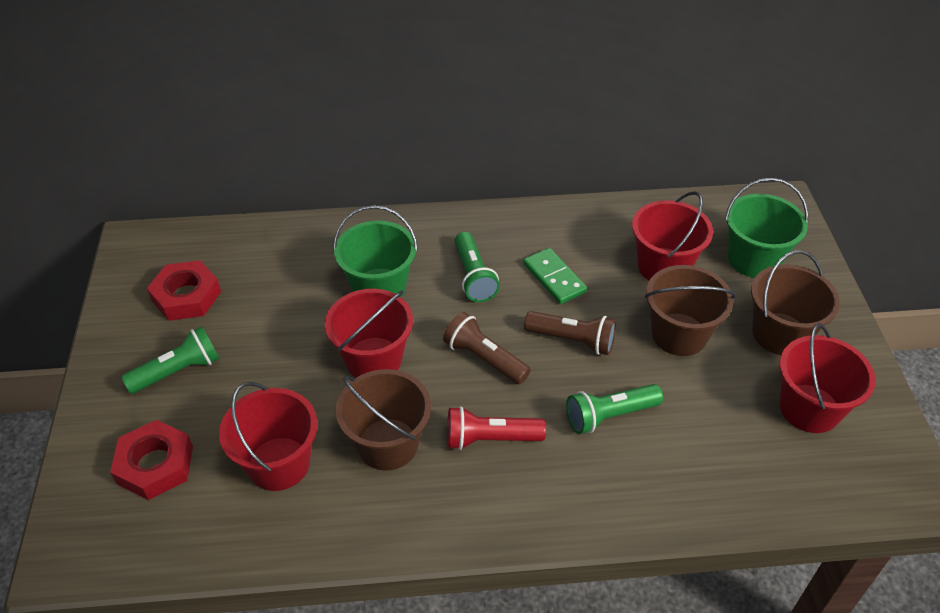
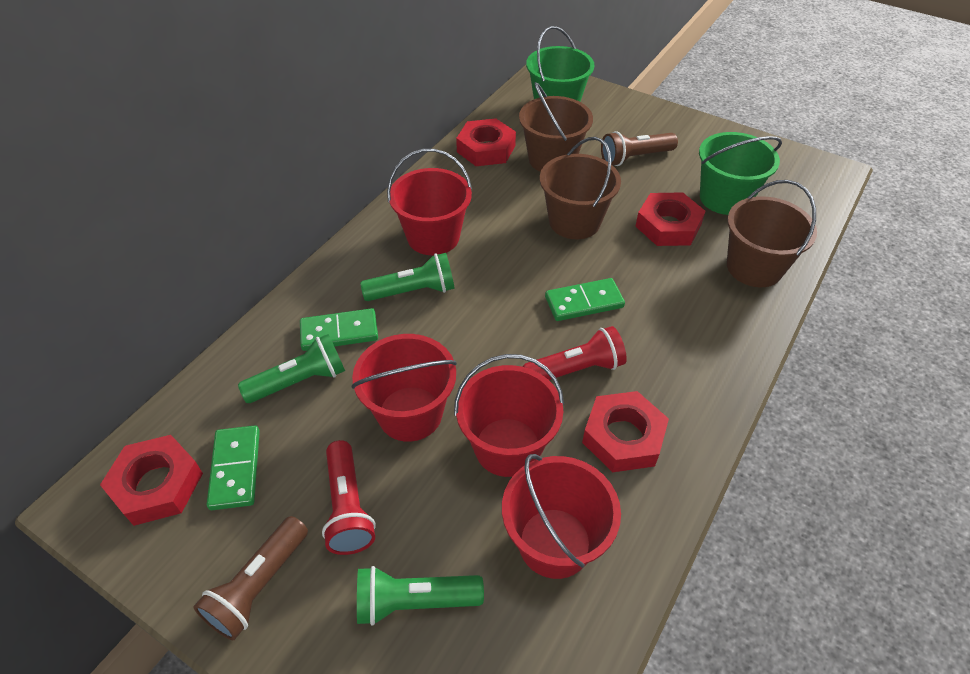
green domino: [523,248,587,304] = 1 -> [207,426,260,510] [300,308,378,351] [545,278,625,321] = 3
red flashlight: [447,406,546,450] = 1 -> [322,440,376,555] [523,326,627,380] = 2
red nut: [110,420,193,500] [147,260,221,321] = 2 -> [100,435,203,526] [456,118,516,166] [582,391,669,472] [635,192,706,246] = 4

